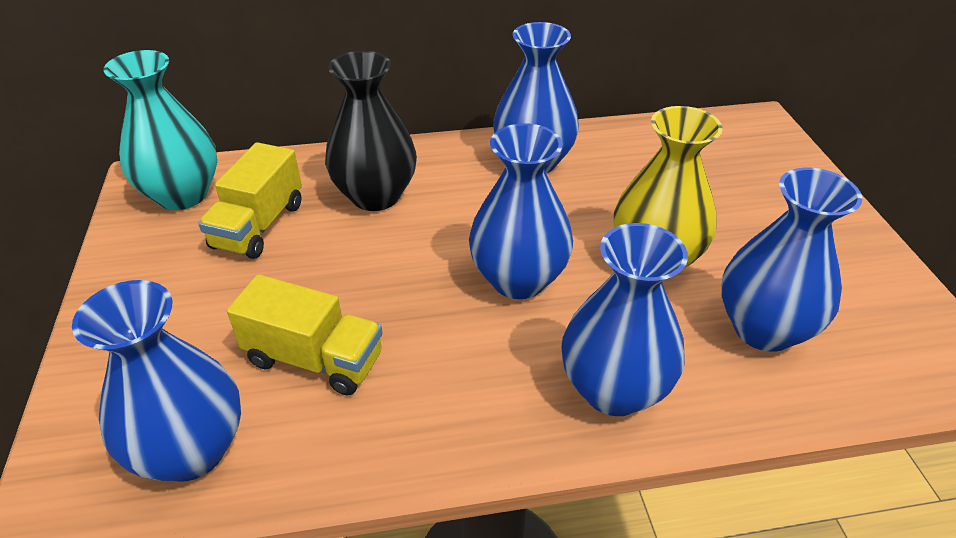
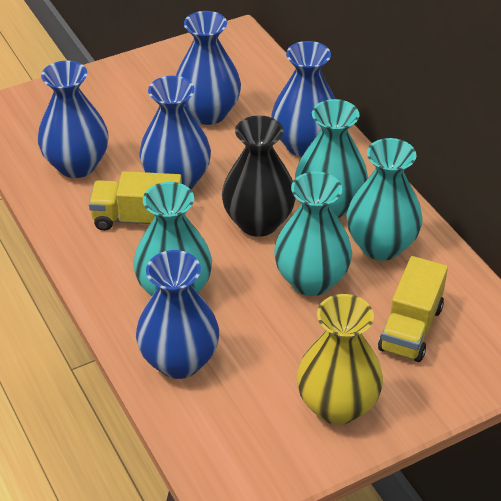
turquoise vase: [103,50,217,210] = 1 -> [133,182,212,296] [274,171,352,296] [295,99,368,218] [346,138,423,261] = 4

